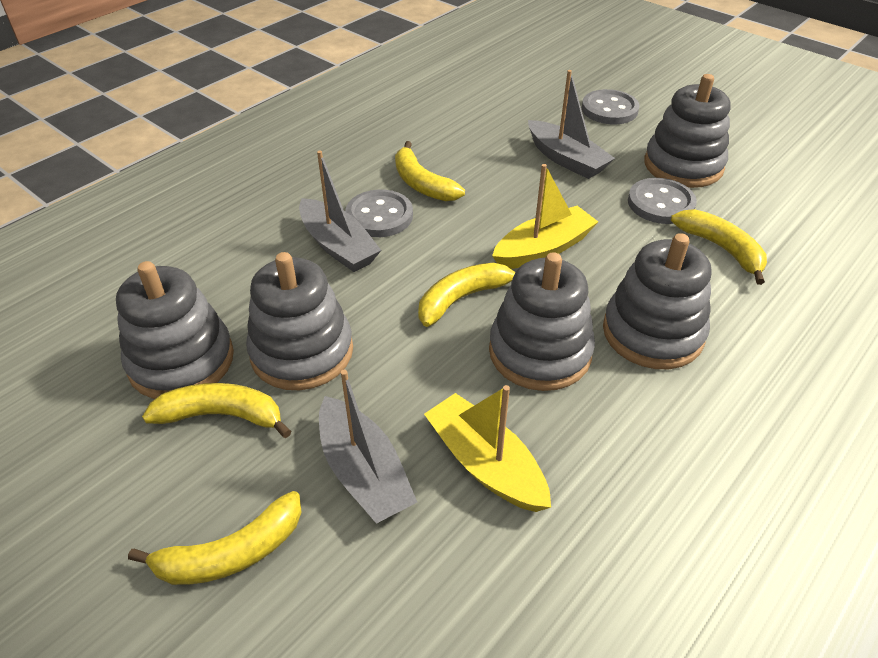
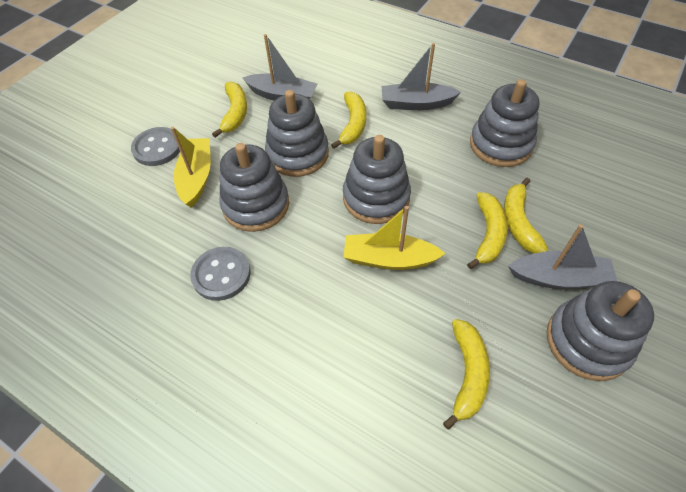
grey button: [345,190,413,237] [582,89,639,124] [628,178,697,224] = 3 -> [131,127,180,166] [190,247,251,301] = 2

